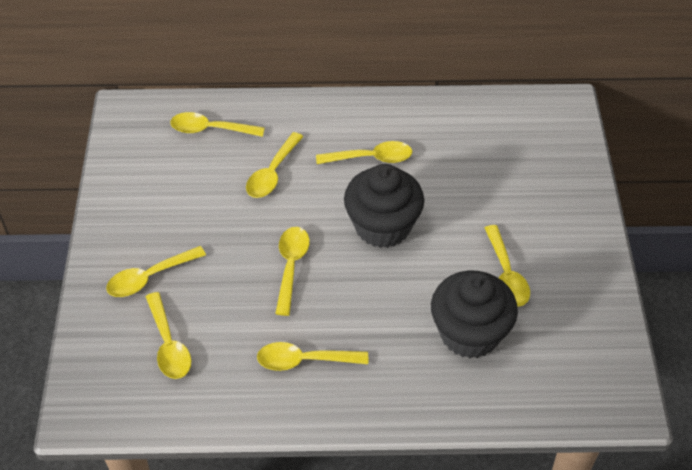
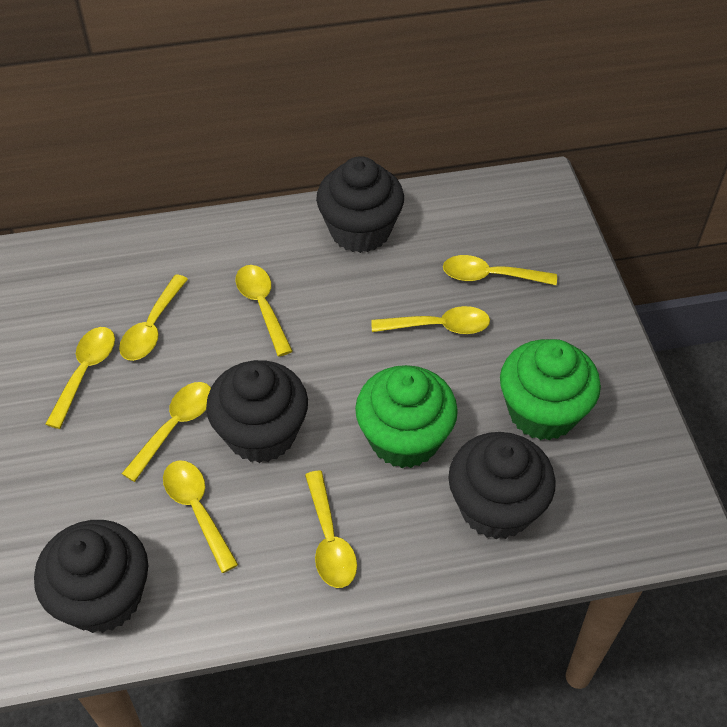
black cupcake: [344,164,424,248] [431,271,518,358] = 2 -> [34,520,148,633] [206,360,308,463] [316,156,404,253] [448,432,556,539] = 4
green cupcake: none = 0 -> [355,365,458,468] [500,339,601,441] = 2

